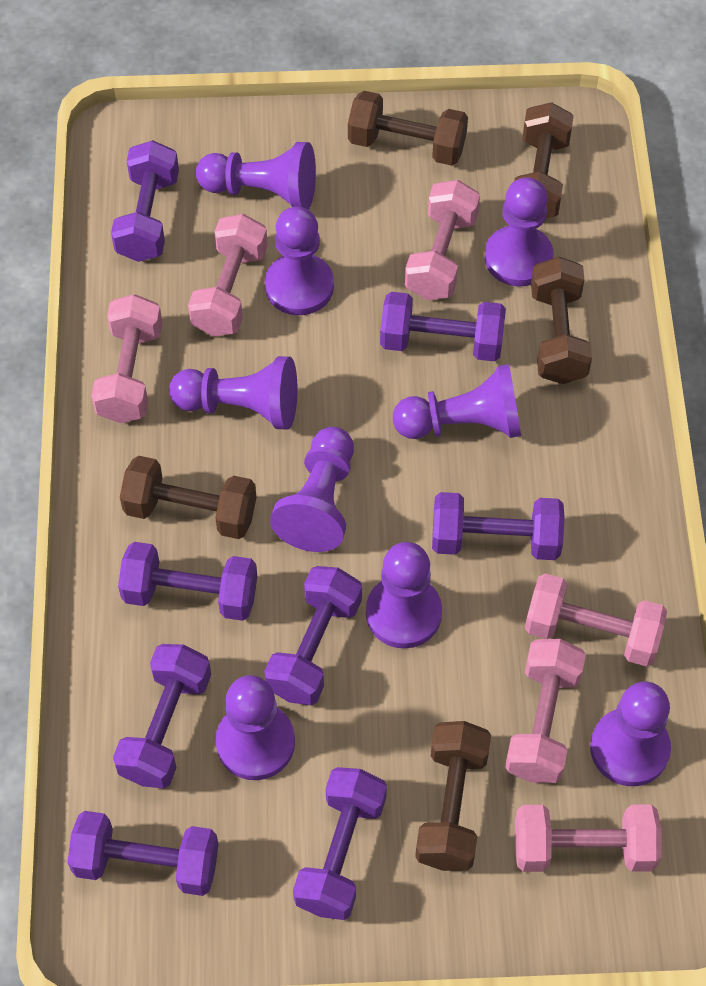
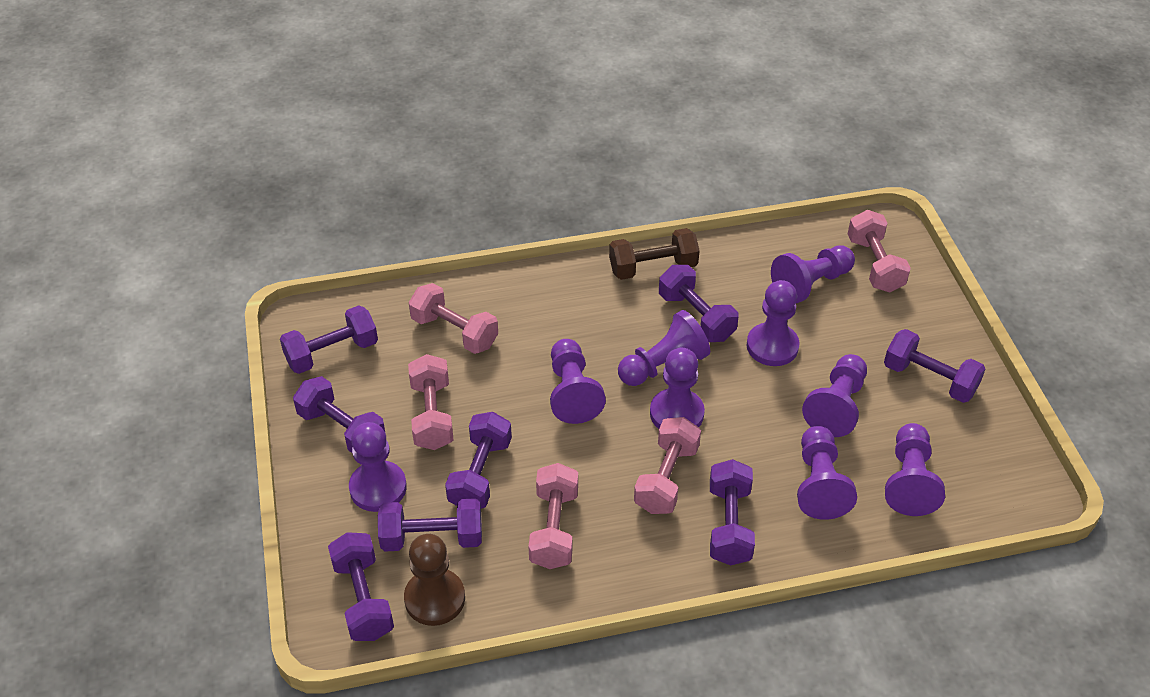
brown dumbbell: [120,456,257,539] [348,91,468,166] [415,721,491,871] [514,102,574,218] [531,257,592,384] = 5 -> [609,228,700,280] = 1
brown pawn: none = 0 -> [404,534,465,626] = 1
pink dumbbell: [91,294,162,423] [188,214,268,336] [405,180,480,300] [505,639,586,783] [515,804,662,872] [525,573,667,667] = 6 -> [408,354,453,450] [409,283,498,354] [528,463,578,569] [634,417,701,514] [848,210,911,292] = 5

